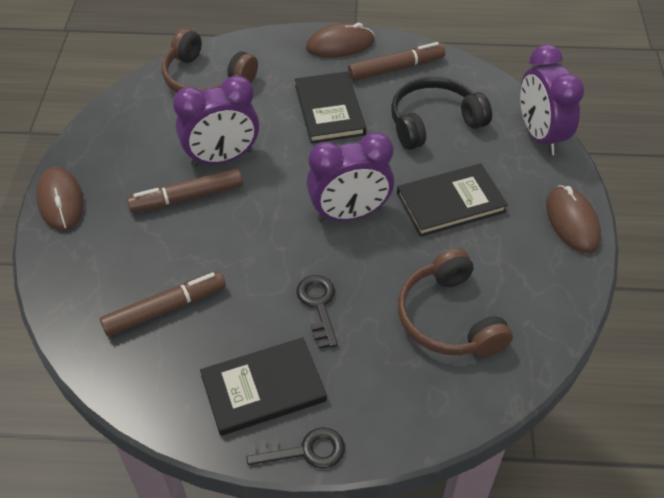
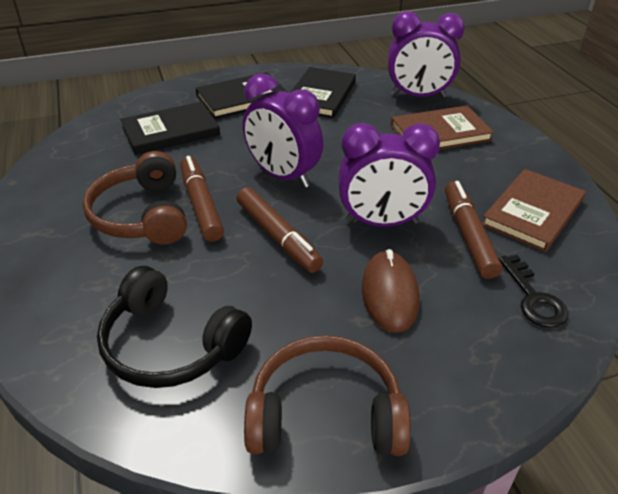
black key: [246,427,345,468] [296,275,338,349] = 2 -> [499,255,569,328] = 1
brown book: none = 0 -> [391,106,494,150] [482,169,586,252] = 2
brown mouse: [36,167,84,231] [306,23,375,58] [546,185,601,253] = 3 -> [362,249,420,333] = 1

